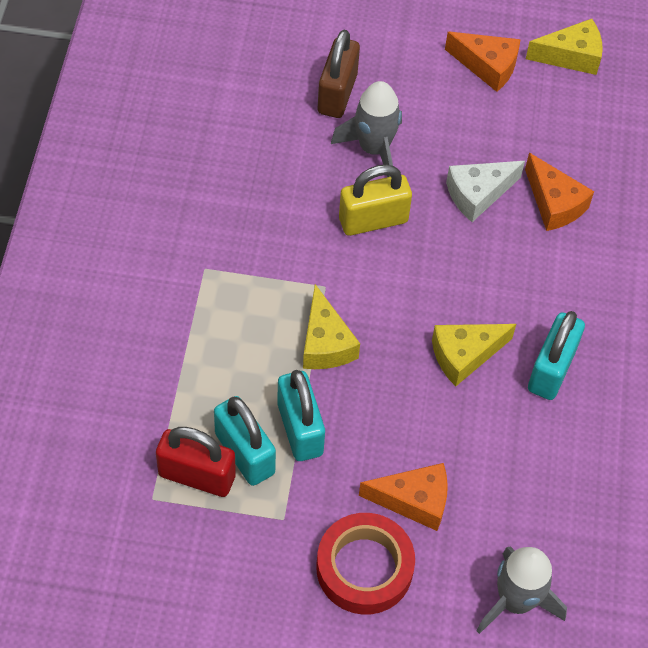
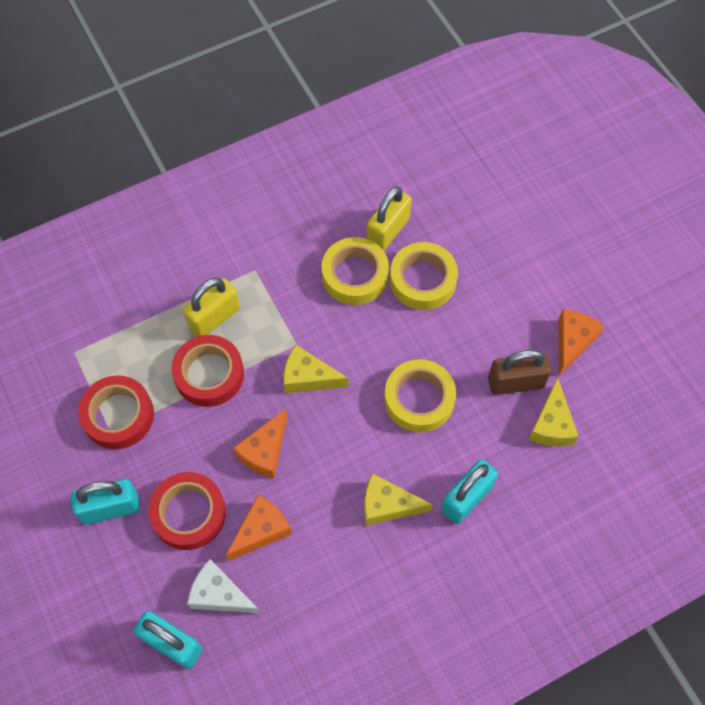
grey rocket: [331,81,402,177] [476,547,567,634] = 2 -> none = 0
red padlock: [156,427,236,497] = 1 -> none = 0
red tape: [317,513,415,614] = 1 -> [78,375,154,449] [148,472,226,550] [171,335,244,407] = 3
yellow padlock: [339,165,412,236] = 1 -> [183,278,240,337] [367,187,412,251] = 2
yellow tape: none = 0 -> [322,237,389,305] [384,359,456,432] [390,242,458,310] = 3

